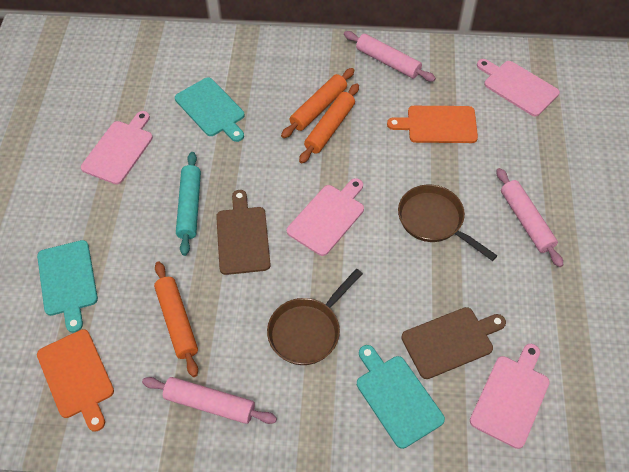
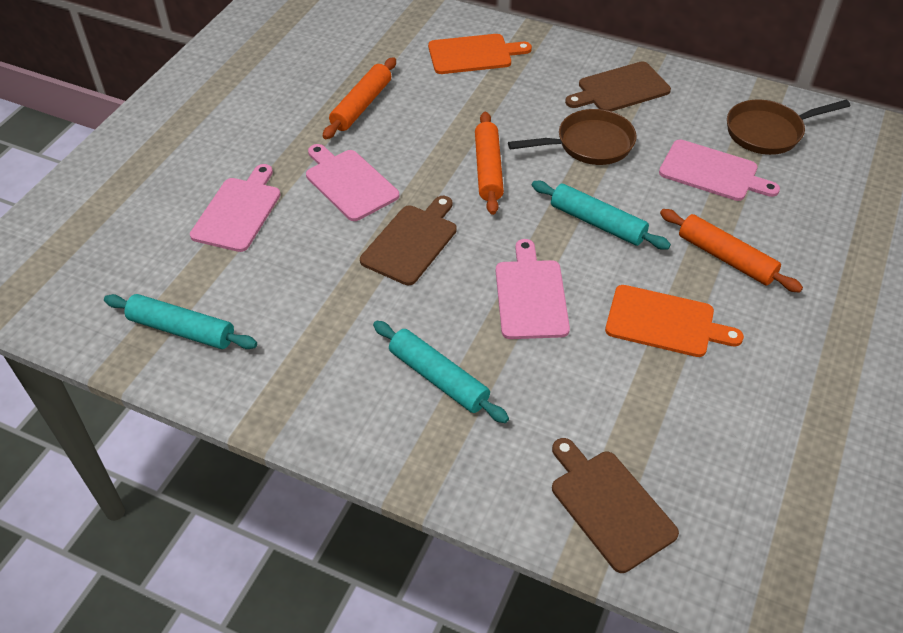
brown cutting board: [216,190,271,275] [401,307,506,379] = 2 -> [360,196,457,285] [552,438,679,573] [565,62,671,112] = 3
pink rolling pin: [142,377,277,424] [344,31,436,82] [496,168,563,267] = 3 -> none = 0
turquoise cutting board: [37,240,98,333] [175,77,245,142] [357,345,445,449] = 3 -> none = 0
turquoise rolling pin: [176,152,201,256] = 1 -> [104,294,257,349] [373,321,509,423] [532,181,671,250] = 3

